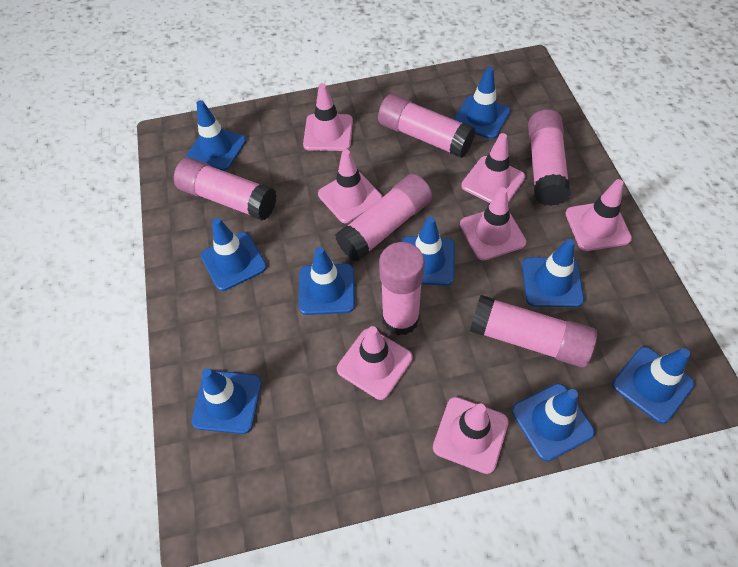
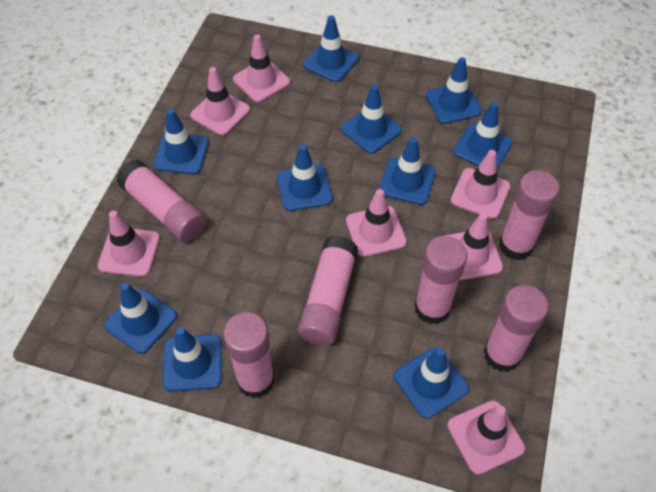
blue traffic cone: [186,100,246,171] [191,368,262,434] [201,218,267,291] [299,247,355,315] [401,216,455,286] [454,67,511,139] [512,383,595,461] [522,239,584,307] [612,347,695,424] = 9 -> [104,283,177,354] [153,109,209,175] [162,327,222,392] [277,144,332,211] [303,15,359,82] [341,84,402,154] [379,137,436,205] [394,348,469,419] [426,57,482,124] [453,102,513,169] = 10

